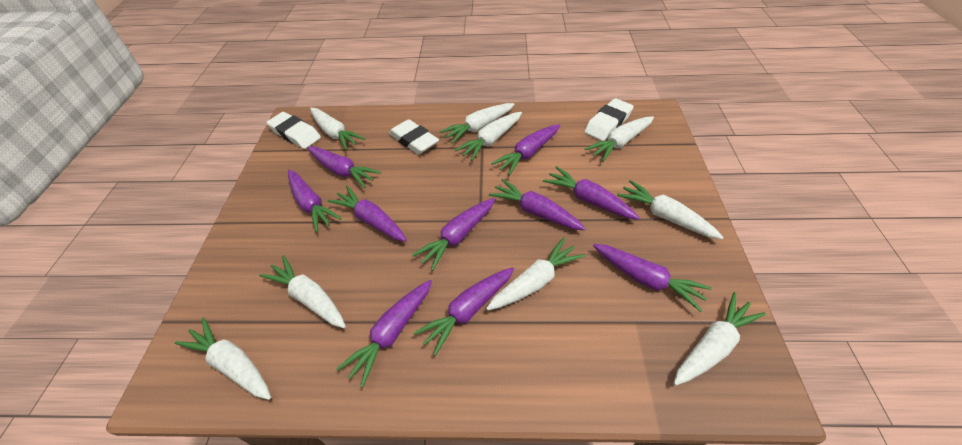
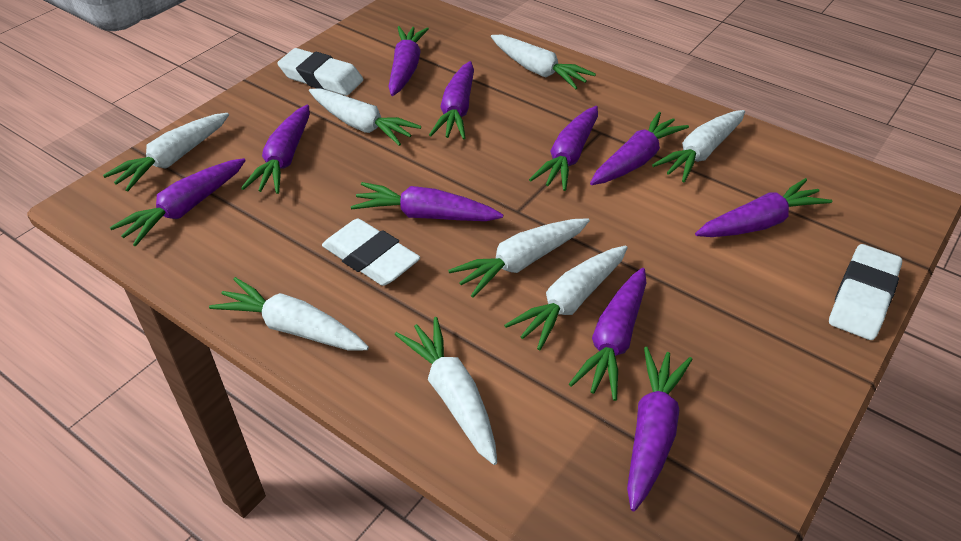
white carrot: [175,317,271,400] [259,255,346,328] [310,108,365,150] [439,103,515,144] [455,112,522,161] [486,238,585,310] [585,116,654,162] [617,180,724,239] [673,292,766,386] = 9 -> [103,113,229,191] [209,277,369,351] [309,88,421,146] [395,317,497,465] [448,218,590,298] [491,35,596,90] [504,246,628,350] [652,110,745,182] = 8

